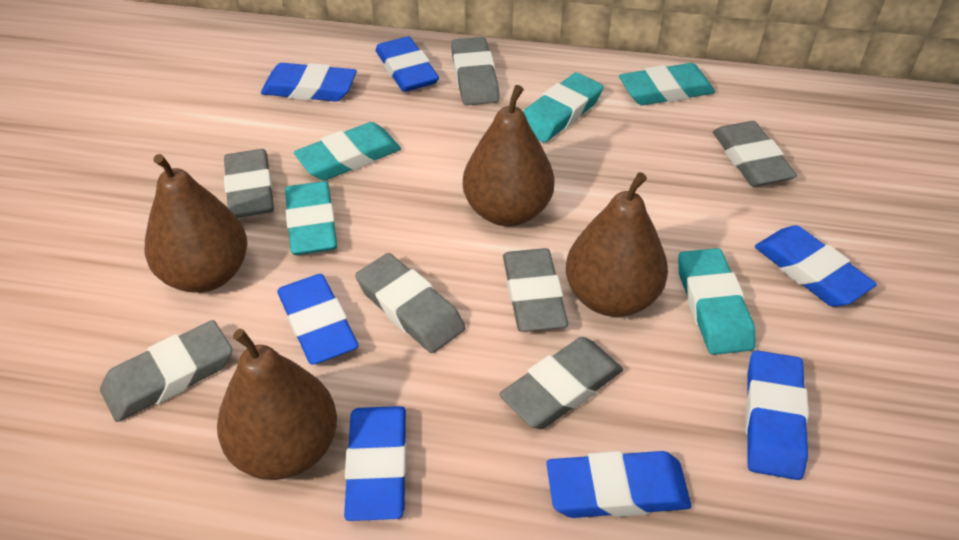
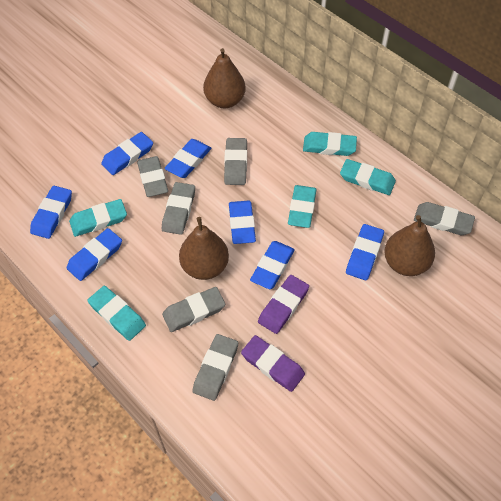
brown pear: [145,154,247,293] [217,329,337,480] [463,85,555,226] [566,172,668,317] = 4 -> [179,217,229,280] [203,48,246,108] [384,215,435,276] = 3
grey eraser: [100,320,232,422] [224,149,274,218] [355,253,465,353] [451,37,500,106] [499,337,623,429] [503,248,568,332] [713,121,797,187] = 7 -> [137,156,168,197] [162,182,195,235] [162,287,226,332] [192,334,238,401] [224,138,247,185] [414,202,475,235] = 6
purple eraser: none = 0 -> [241,335,305,392] [258,275,309,334] = 2

